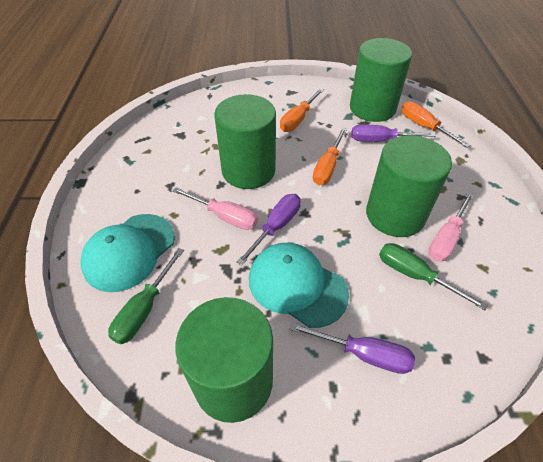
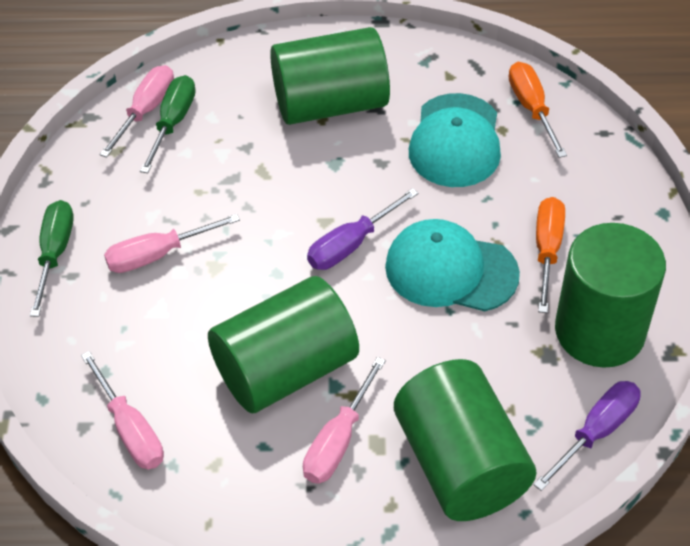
orange screwdriver: [280,88,324,132] [313,127,347,185] [401,101,471,148] = 3 -> [509,62,567,158] [536,197,565,313] = 2
pink screwdriver: [173,187,258,230] [429,192,474,262] = 2 -> [81,351,164,469] [100,65,174,158] [104,214,240,273] [303,357,386,484] = 4
purple screwdriver: [237,194,301,265] [290,323,415,374] [352,124,436,142] = 3 -> [307,188,419,270] [533,381,641,491] = 2

